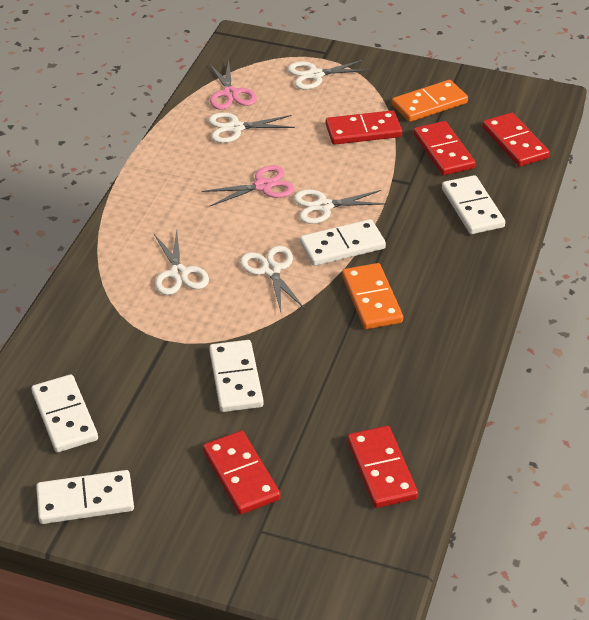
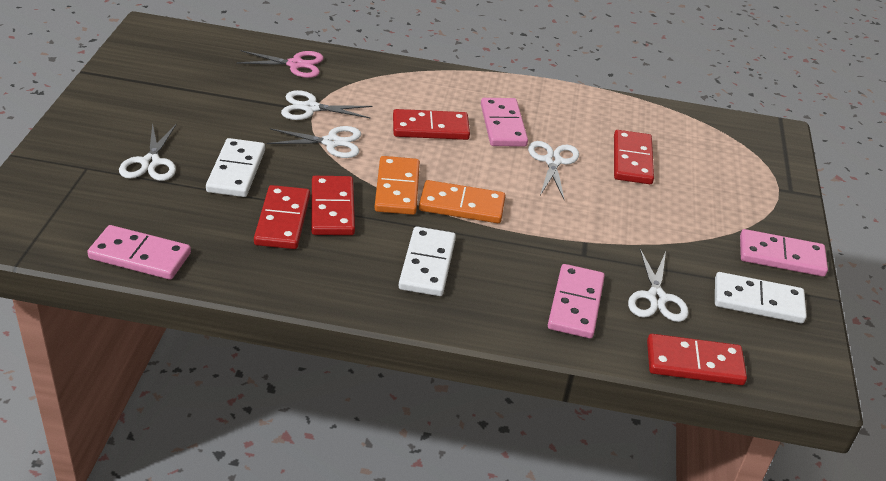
pink domino: none = 0 -> [87,225,191,280] [481,98,528,147] [548,264,605,338] [740,229,828,277] = 4
pink scissors: [202,165,295,207] [209,60,257,110] = 2 -> [236,50,324,78] = 1
white domino: [31,374,98,452] [36,470,134,524] [209,340,264,412] [300,219,386,266] [442,175,505,234] = 5 -> [206,138,265,197] [399,226,456,296] [715,272,807,323] = 3

